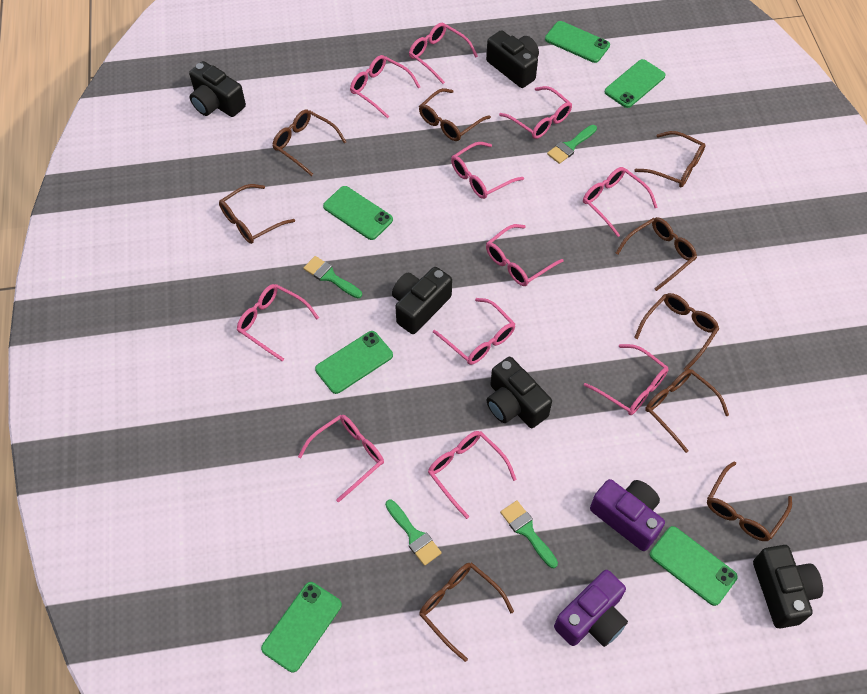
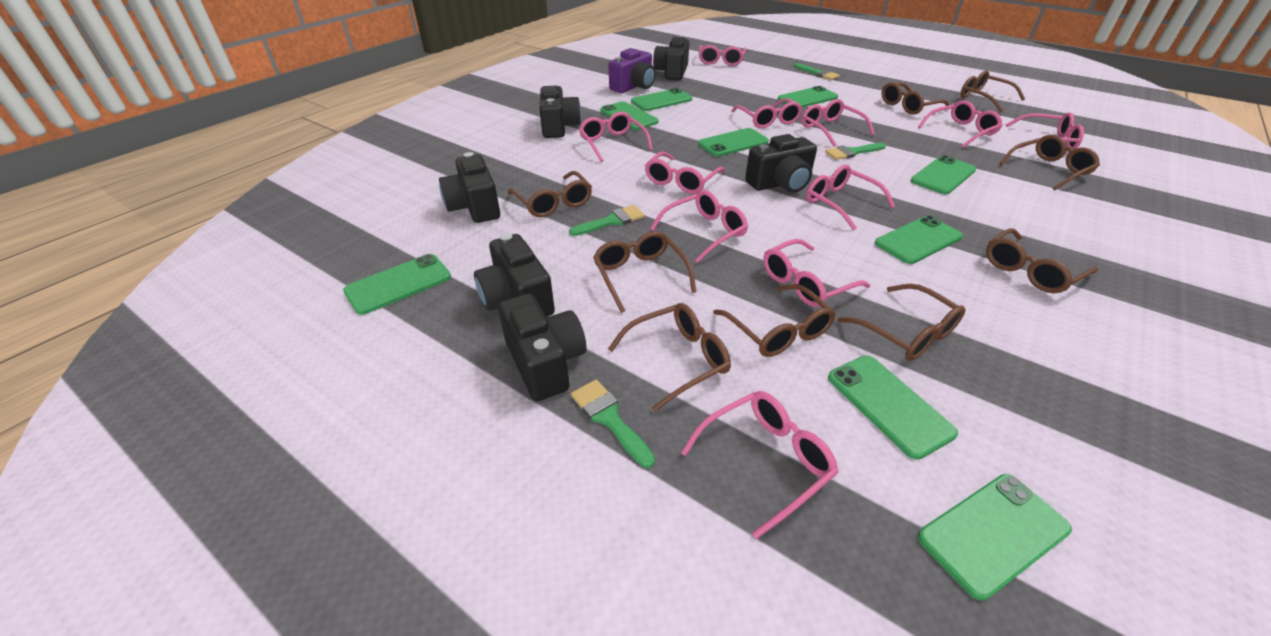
black camera: [189,61,246,117] [392,267,452,334] [486,30,539,88] [487,357,552,428] [753,545,823,628] = 5 -> [439,152,500,223] [474,233,555,317] [498,294,586,401] [540,86,581,138] [653,36,689,80] [745,134,817,193] = 6
green phone: [261,582,342,673] [315,331,393,394] [323,186,393,240] [545,21,610,63] [605,59,666,108] [650,526,738,606] = 6 -> [343,254,451,315] [600,101,659,130] [631,88,692,111] [698,128,769,157] [777,86,838,108] [828,355,958,460] [875,216,963,264] [911,155,976,195] [918,474,1072,601] = 9
purple camera: [554,570,628,647] [590,479,665,551] = 2 -> [608,48,656,93] = 1

